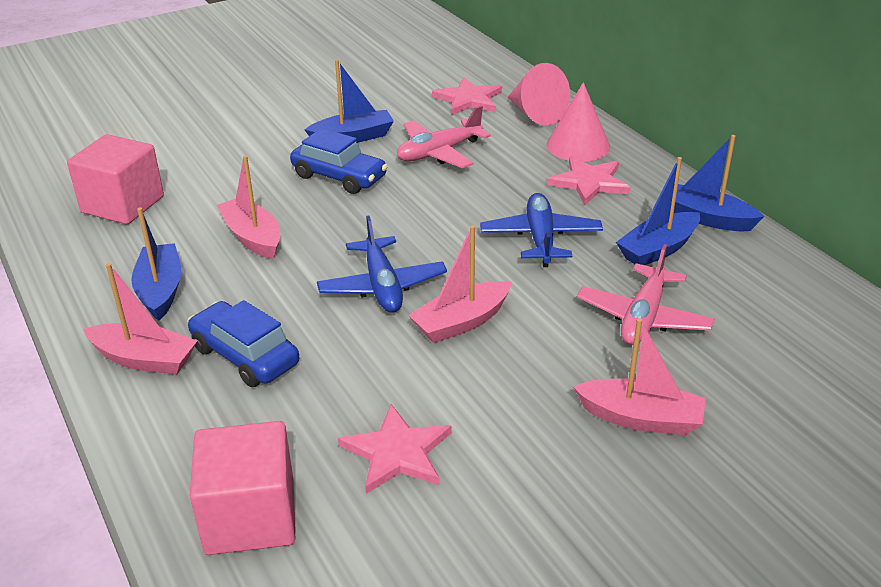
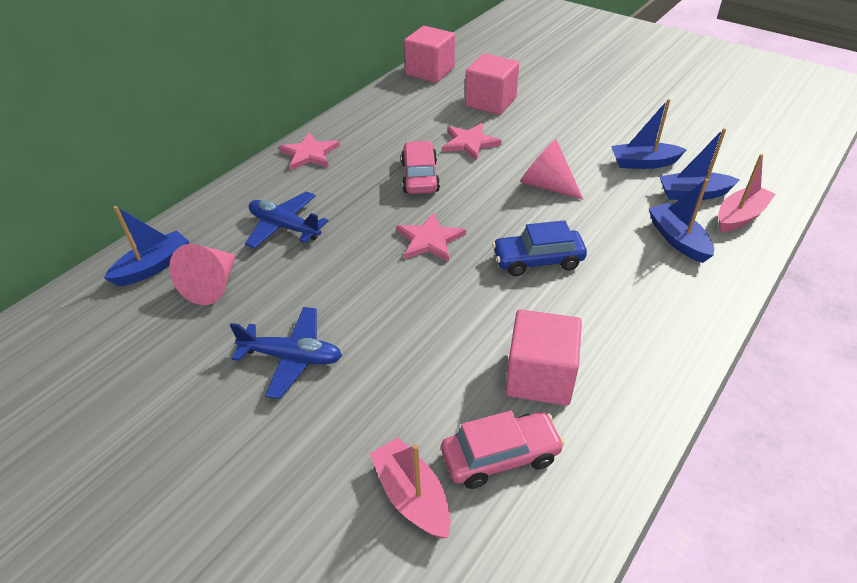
blue car: [187,300,299,387] [290,128,388,194] = 2 -> [492,220,587,276] = 1
pink boat: [83,263,197,375] [217,156,280,259] [408,225,511,343] [573,318,706,435] = 4 -> [370,437,451,538] [718,154,776,232] = 2
pink car: none = 0 -> [401,141,440,194] [441,410,565,489] = 2
pink cube: [67,134,164,224] [190,421,295,555] = 2 -> [404,26,455,83] [465,54,519,115] [505,310,582,406] = 3
pink plane: [397,105,491,168] [577,244,715,345] = 2 -> none = 0

